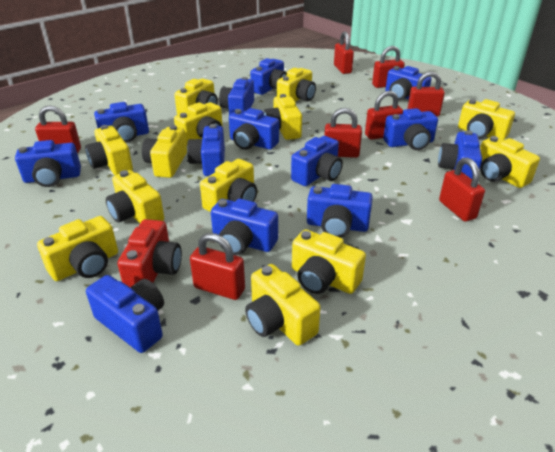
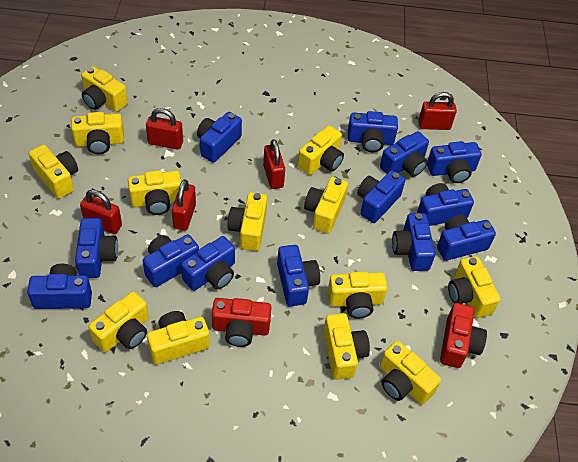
red camera: [117,219,182,287] = 1 -> [212,298,271,347] [440,303,487,368] = 2
red padlock: [35,105,81,154] [190,233,245,300] [324,108,362,158] [334,32,354,74] [365,91,403,140] [372,46,405,88] [407,72,445,116] [439,158,485,222] = 8 -> [80,190,122,234] [146,108,183,150] [172,179,196,231] [263,139,285,189] [418,92,457,130] = 5

